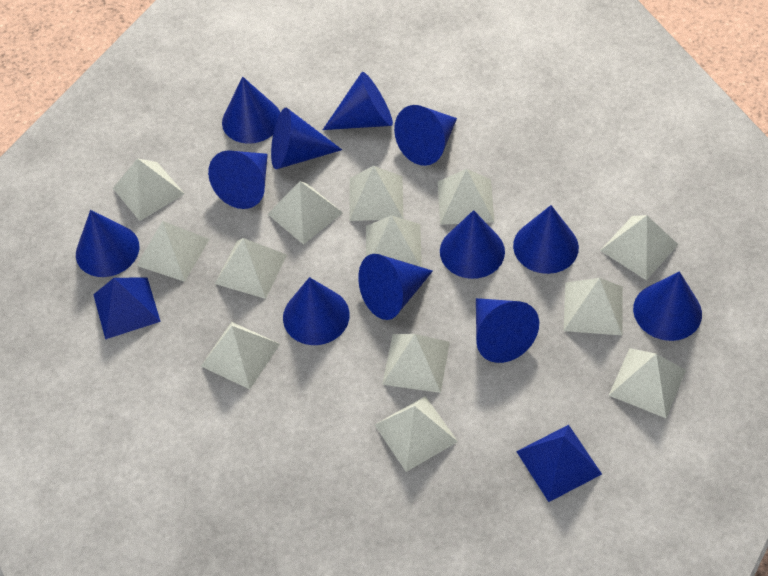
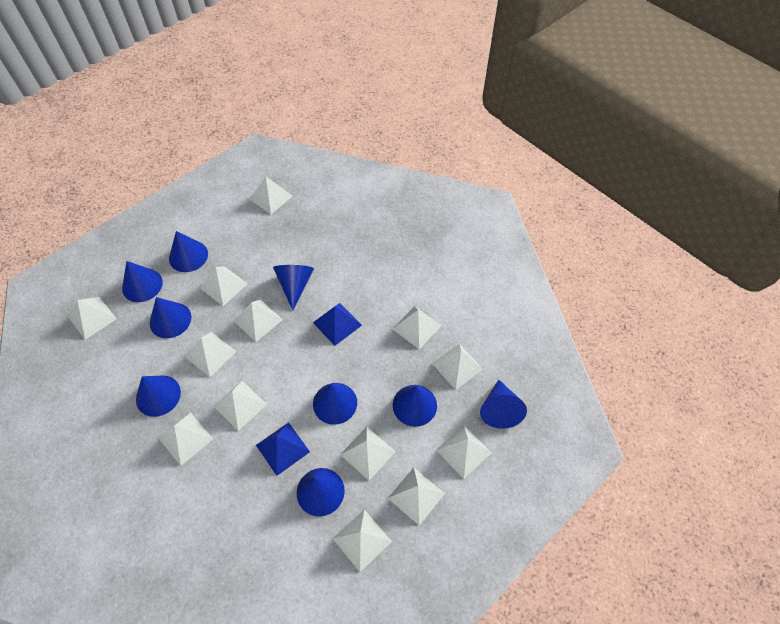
blue cone: [76,210,139,277] [208,150,268,209] [222,77,280,144] [271,108,342,169] [283,277,350,345] [323,72,393,130] [358,254,433,320] [394,105,457,166] [440,210,505,279] [476,298,539,363] [513,205,579,274] [633,272,702,341] = 12 -> [122,261,163,302] [136,376,181,417] [150,297,191,338] [169,231,208,272] [273,265,314,310] [297,468,345,516] [313,383,357,425] [393,385,437,427] [480,380,527,429] = 9

